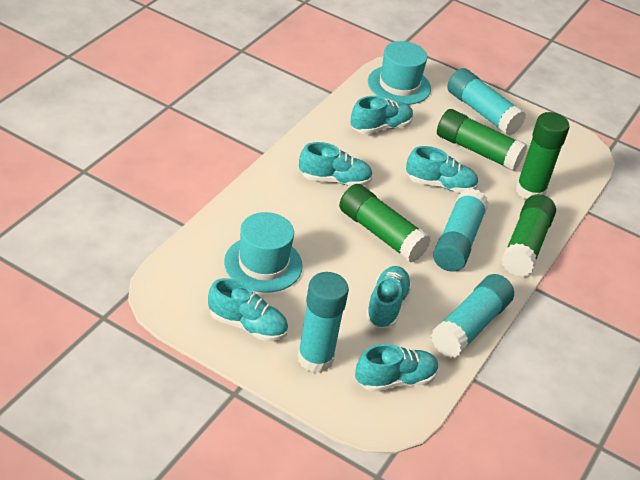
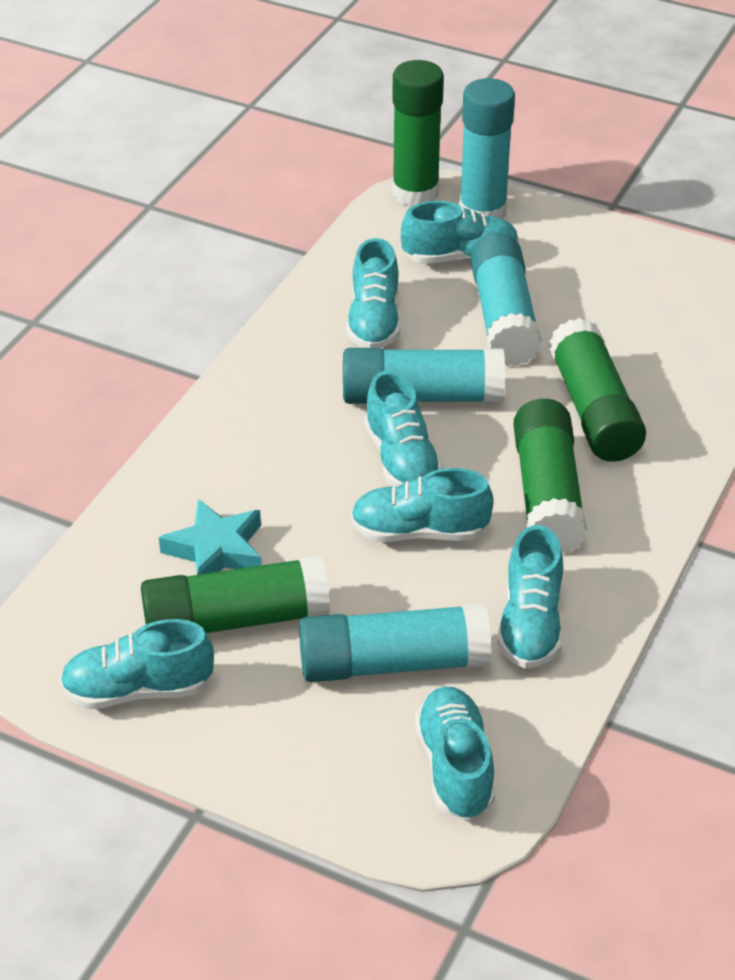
turquoise hat: [224,212,303,292] [368,41,431,105] = 2 -> none = 0
turquoise shoe: [208,278,288,341] [299,142,373,186] [350,96,413,134] [355,344,439,392] [365,266,412,328] [406,146,479,193] = 6 -> [60,619,214,709] [346,238,401,348] [351,468,494,542] [364,371,443,487] [401,201,519,264] [415,687,495,820] [497,525,563,669] = 7
turquoise star: none = 0 -> [159,499,262,575] = 1

